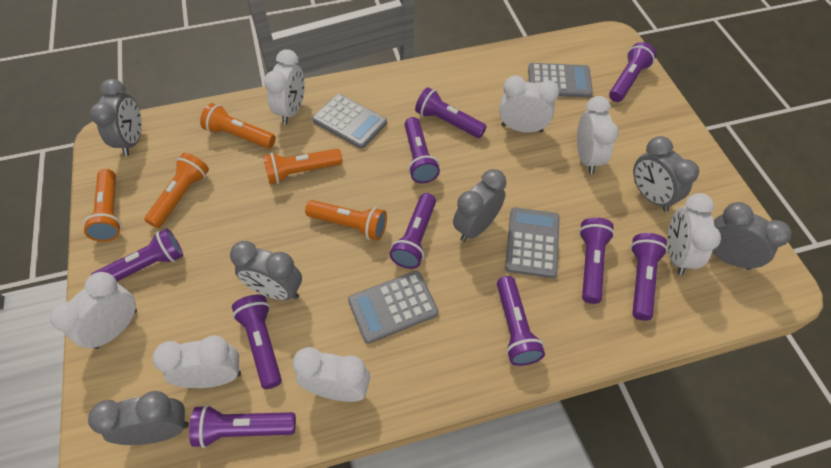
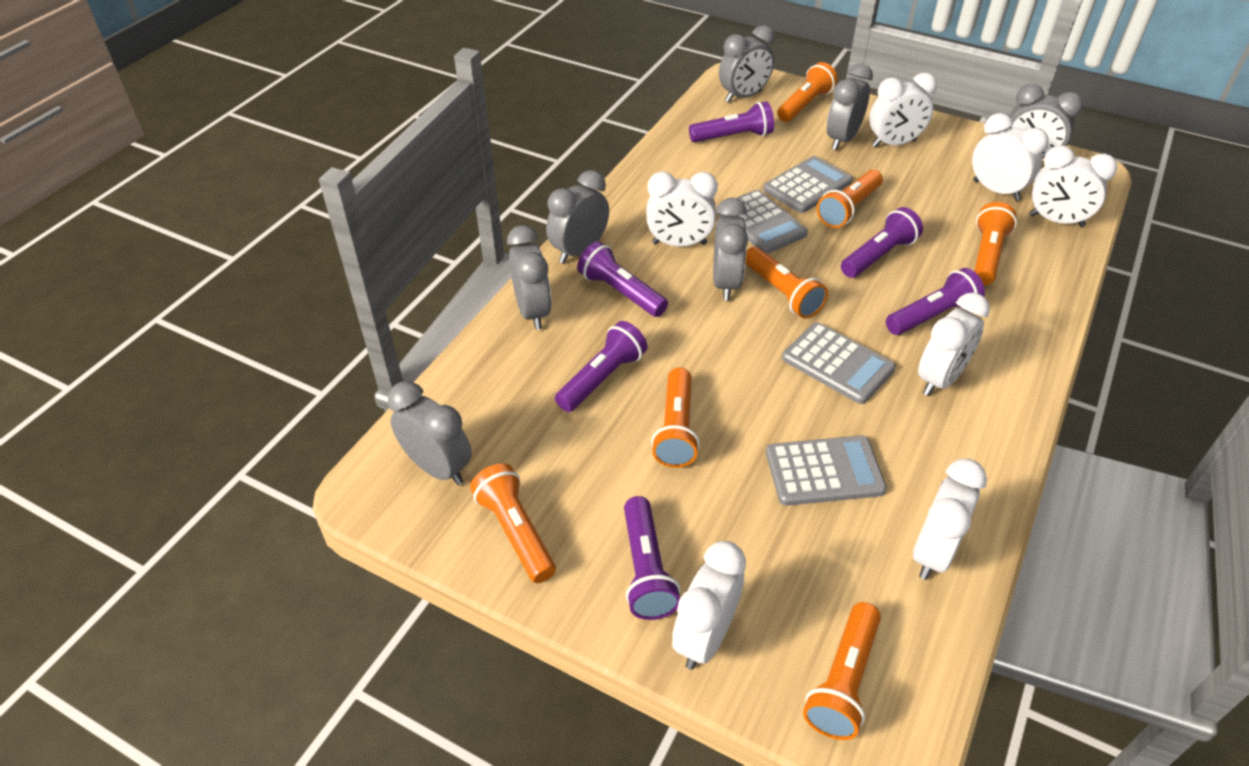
grey clock: [88,391,189,445] [90,79,142,156] [230,241,302,300] [453,169,506,242] [633,136,699,212] [712,202,792,270] = 6 -> [388,381,472,485] [507,225,552,330] [546,170,609,264] [713,197,748,301] [719,25,775,103] [827,63,873,150] [1009,84,1083,159] = 7
orange flashlight: [83,169,122,242] [144,153,209,228] [200,103,276,149] [263,149,342,184] [305,200,387,241] = 5 -> [470,463,556,583] [651,367,700,468] [745,247,828,319] [777,62,838,122] [803,602,881,740] [817,170,883,228] [974,202,1017,285] = 7
purple flashlight: [90,229,183,281] [189,405,296,448] [232,295,282,389] [389,193,436,269] [404,117,440,183] [415,87,487,138] [497,276,545,366] [579,218,615,304] [609,42,656,102] [631,233,668,321] = 10 -> [555,321,648,412] [577,241,668,317] [624,496,680,620] [689,101,774,142] [841,207,923,278] [886,268,985,335] = 6

